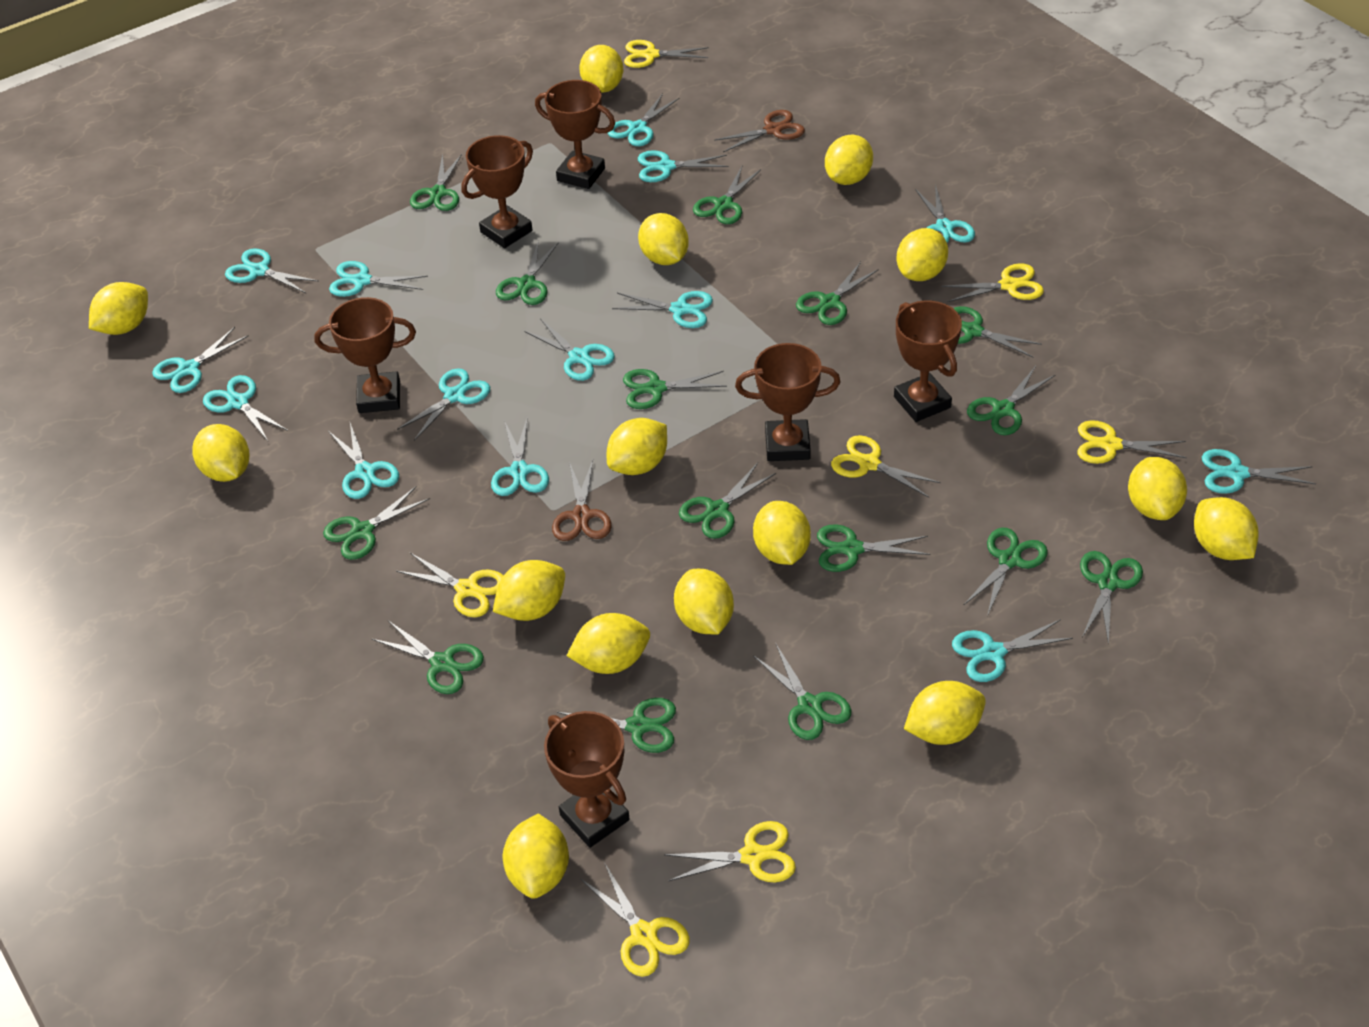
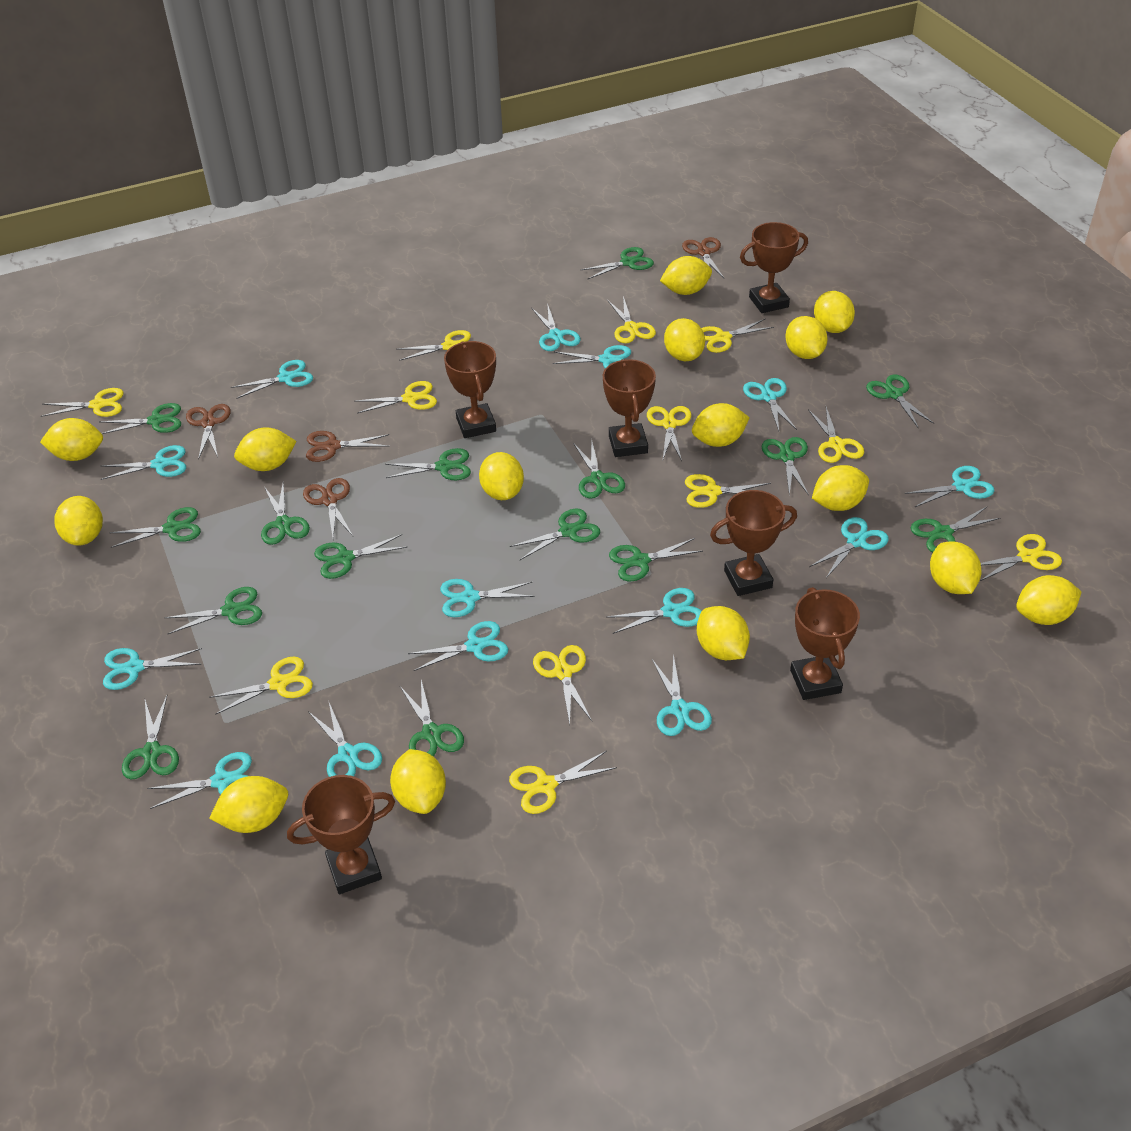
brown scissors: [552,460,611,541] [714,110,805,152] = 2 -> [186,404,231,460] [303,478,353,538] [306,431,389,462] [682,237,724,278] = 4
yellow scissors: [396,553,503,617] [581,862,690,977] [624,40,709,68] [664,821,796,882] [831,435,941,498] [941,263,1044,302] [1078,420,1187,464] = 7 -> [41,388,123,417] [209,656,313,715] [356,381,437,414] [398,330,471,361] [509,751,617,814] [533,645,592,724] [607,296,656,343] [647,406,691,461] [685,474,771,508] [701,319,774,353] [808,407,864,463] [980,534,1062,581] = 12

